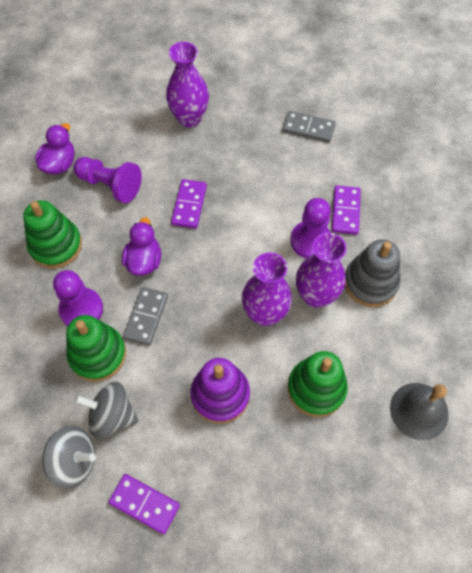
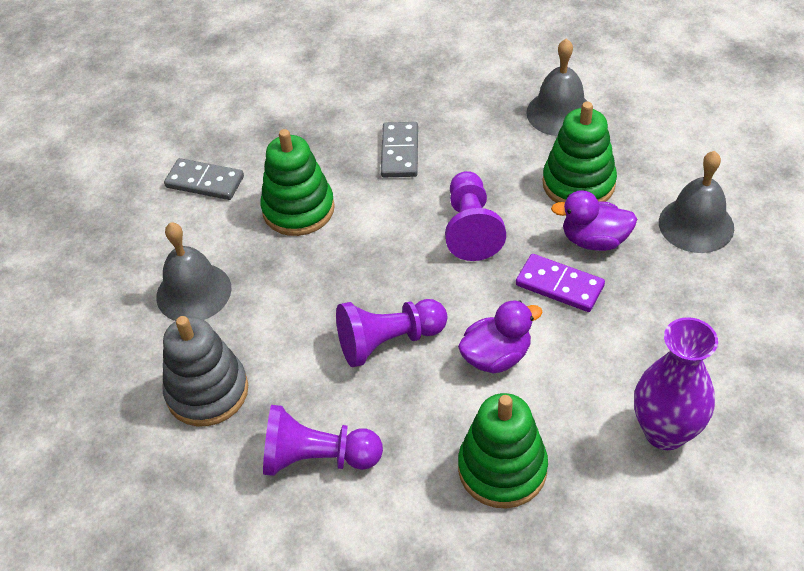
grey bell: [390,383,449,440] = 1 -> [156,222,231,321] [526,38,588,136] [659,151,734,253] = 3
grey spinning top: [43,425,96,489] [74,382,138,439] = 2 -> none = 0
purple domino: [108,474,180,534] [171,179,207,229] [332,186,361,235] = 3 -> [516,254,605,312] = 1
purple stacking toy: [191,358,250,424] = 1 -> none = 0
purple vase: [166,42,209,127] [242,252,292,326] [296,233,347,308] = 3 -> [634,317,718,450] = 1

